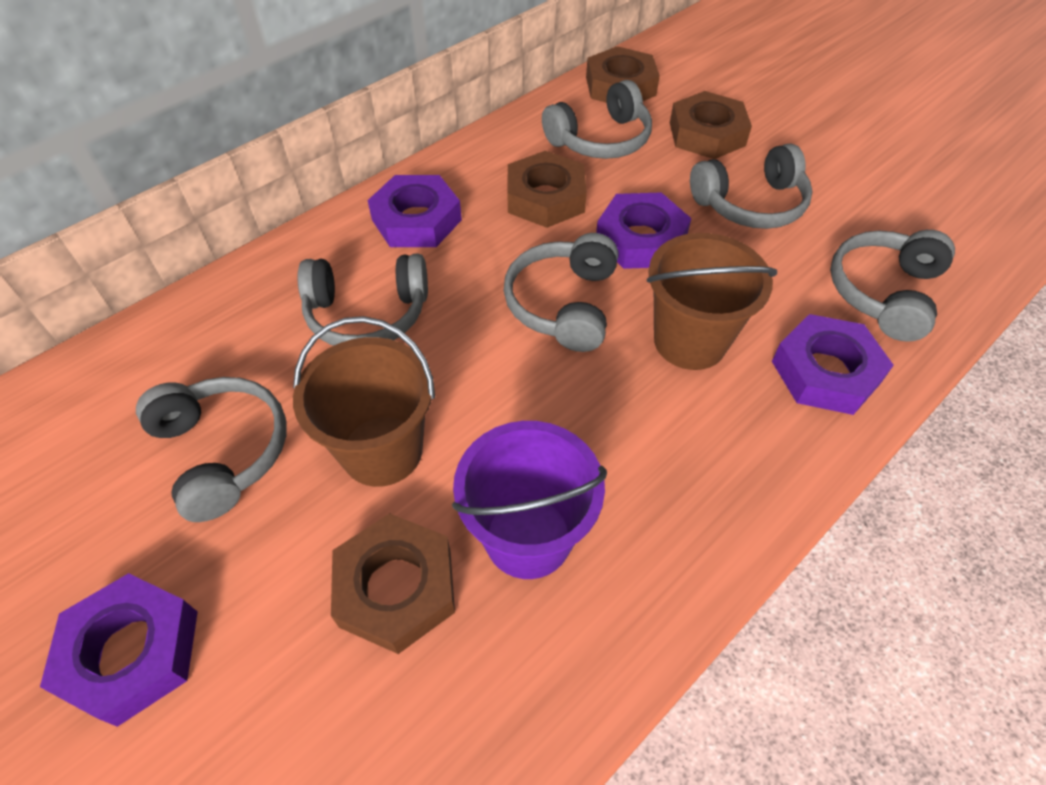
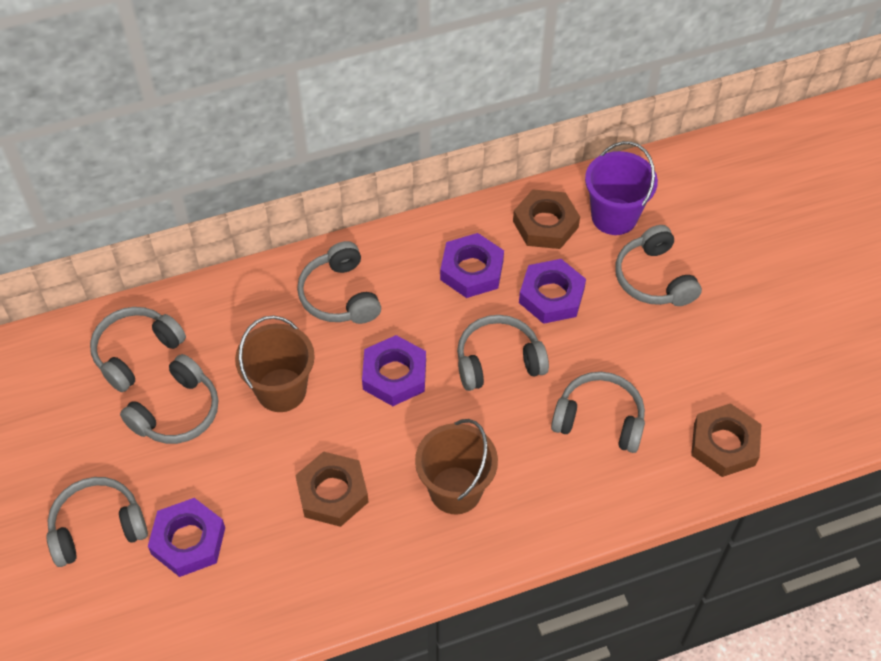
brown nut: [331,513,455,654] [507,151,587,228] [586,46,660,103] [670,91,752,159] = 4 -> [295,451,368,527] [513,189,580,249] [691,403,761,477] = 3
grey headphones: [136,377,287,522] [297,254,428,346] [503,233,618,352] [542,80,652,159] [690,144,813,229] [830,230,955,342] = 6 -> [46,477,148,567] [90,307,186,392] [120,354,218,444] [297,241,381,324] [457,315,549,391] [551,372,645,453] [615,225,702,306] = 7

